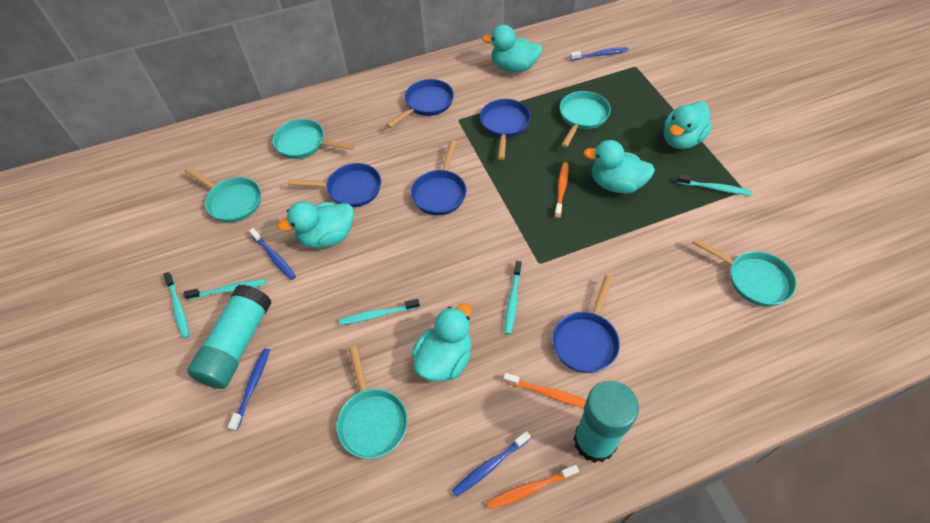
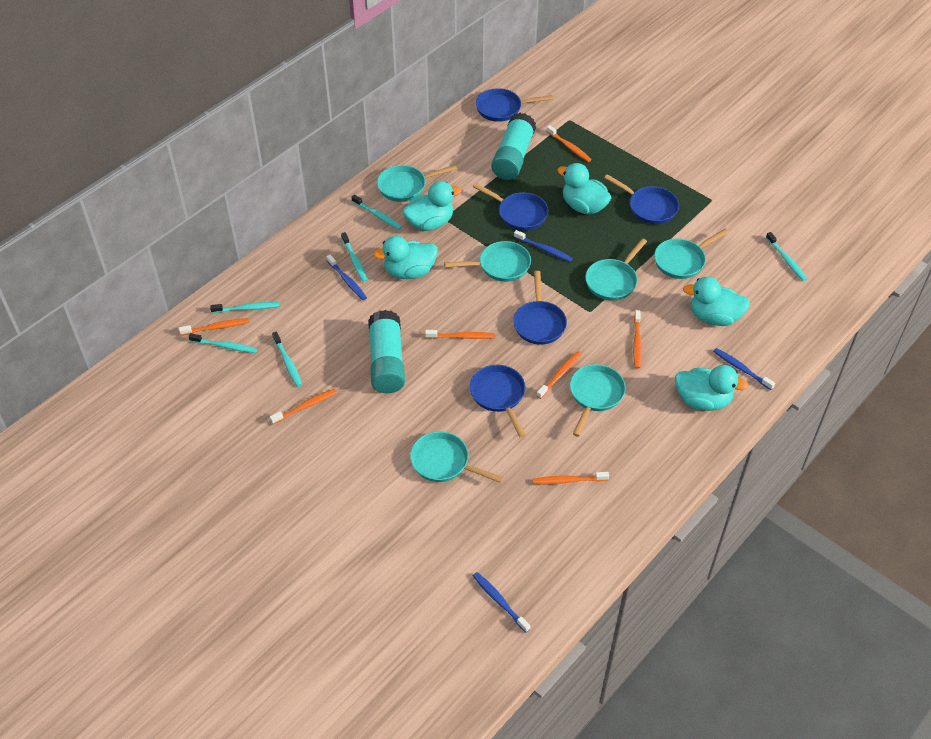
orange toothbrush: [487,465,579,510] [503,373,586,408] [555,162,568,218] = 3 -> [179,318,249,335] [270,389,337,424] [425,330,495,339] [533,472,609,484] [537,351,582,399] [546,125,592,162] [633,310,642,369] = 7
turquoise pan: [185,167,261,223] [272,119,355,159] [337,346,408,459] [560,91,611,148] [692,237,797,306] = 5 -> [377,165,457,202] [410,431,504,483] [444,241,531,282] [570,364,626,437] [585,238,647,301] [654,228,729,279] = 6
turquoise toothbrush: [163,272,189,339] [184,279,266,300] [339,299,420,325] [504,261,522,334] [677,175,752,196] = 5 -> [189,333,257,353] [210,302,280,313] [272,332,302,387] [341,232,368,282] [352,195,402,230] [766,232,807,281] = 6

